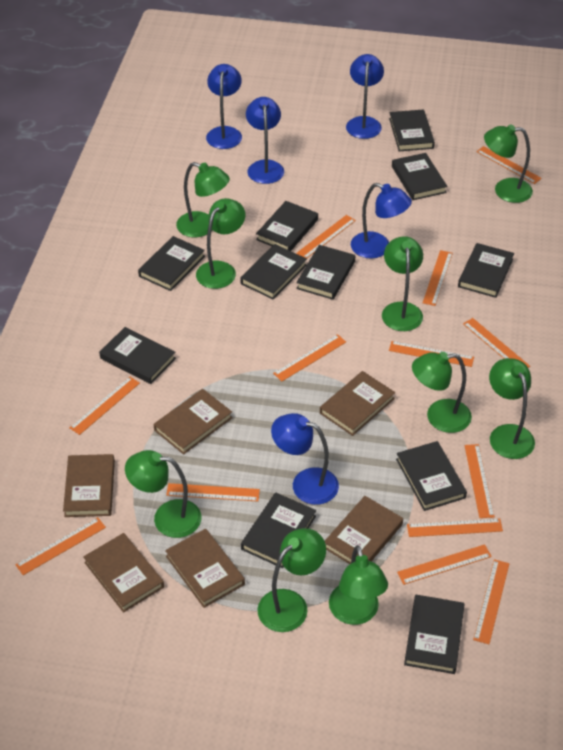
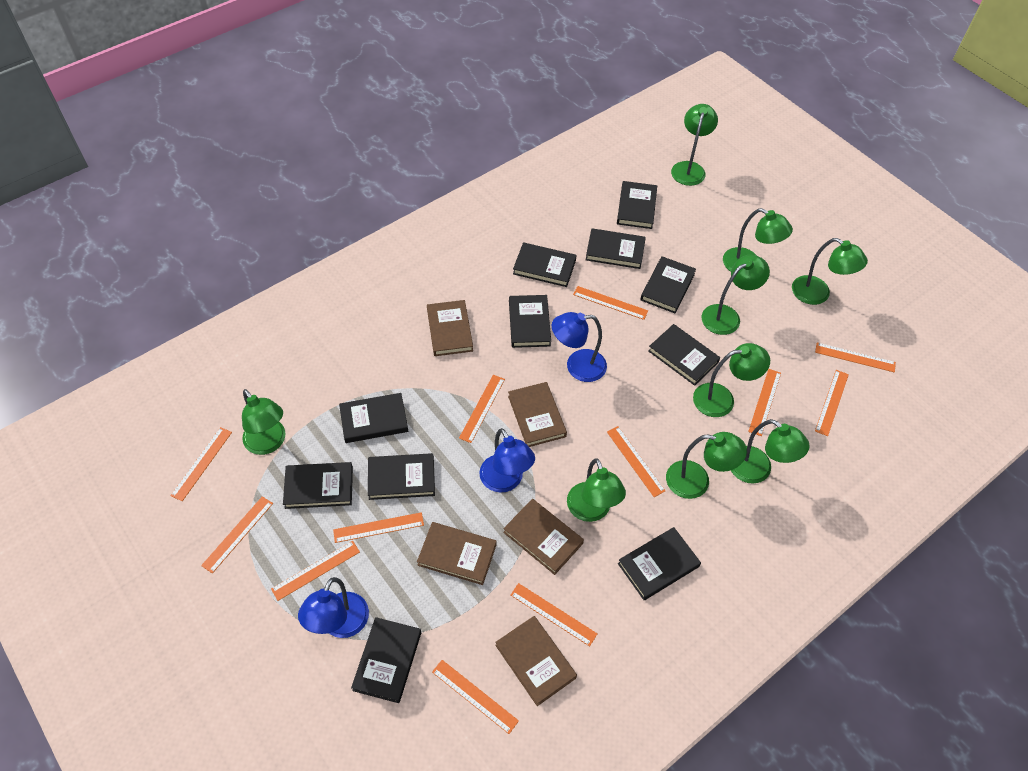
blue lamp: [206,64,242,149] [246,97,284,184] [271,413,339,505] [346,54,384,139] [351,183,412,259] = 5 -> [298,577,369,638] [479,428,535,493] [552,312,607,382] = 3
brown book: [63,454,115,517] [83,533,164,612] [154,389,233,455] [165,529,245,608] [320,371,395,436] [325,496,403,564] = 6 -> [417,522,497,585] [427,300,473,356] [495,616,577,706] [503,499,584,575] [508,382,567,447] = 5
orange ruler: [15,517,106,575] [69,377,140,435] [166,483,260,502] [273,334,346,381] [296,215,356,258] [389,341,474,367] [397,544,492,585] [407,518,503,537] [423,250,453,306] [463,318,530,368] [464,444,495,518] [473,559,510,644] [476,146,542,184] = 13 -> [170,427,232,501] [201,496,273,574] [271,541,360,601] [333,512,424,543] [432,660,519,734] [459,375,505,443] [511,583,597,646] [573,286,648,320] [607,426,665,497] [748,369,781,436] [815,343,896,372] [815,370,849,436] = 12

